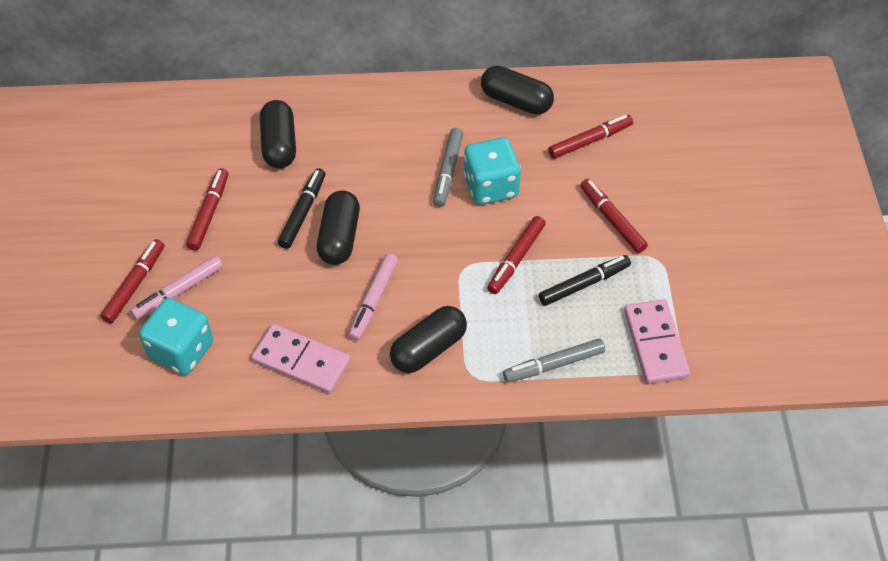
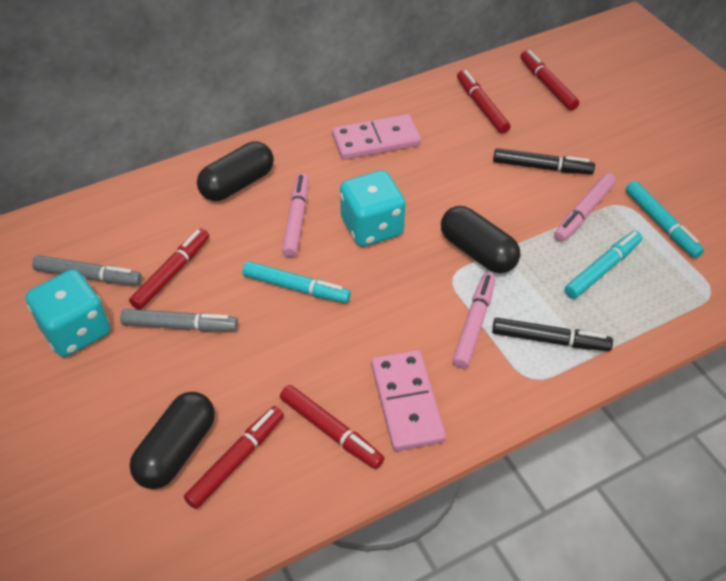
black capsule: [260,100,296,168] [317,190,360,265] [390,306,467,373] [481,66,554,114] = 4 -> [129,392,215,489] [197,141,274,201] [441,206,520,273] = 3
pink marker: [130,255,223,320] [348,254,398,341] = 2 -> [282,174,309,257] [452,273,495,369] [554,173,616,242] = 3
turquoise marker: none = 0 -> [242,261,351,303] [565,231,642,299] [626,181,704,258] = 3

